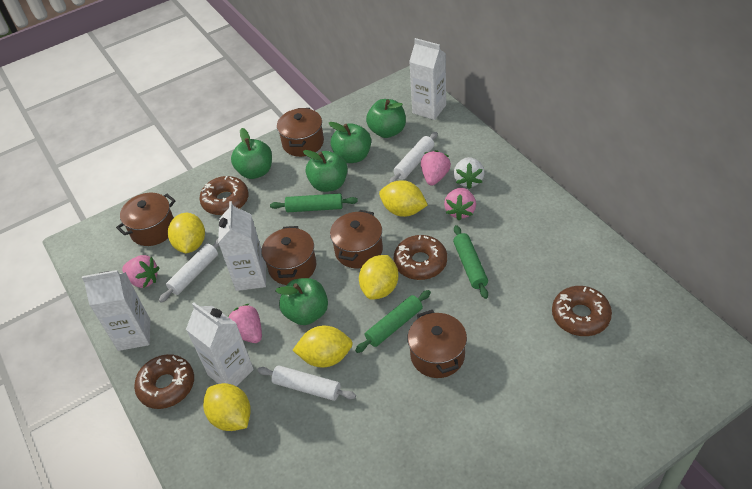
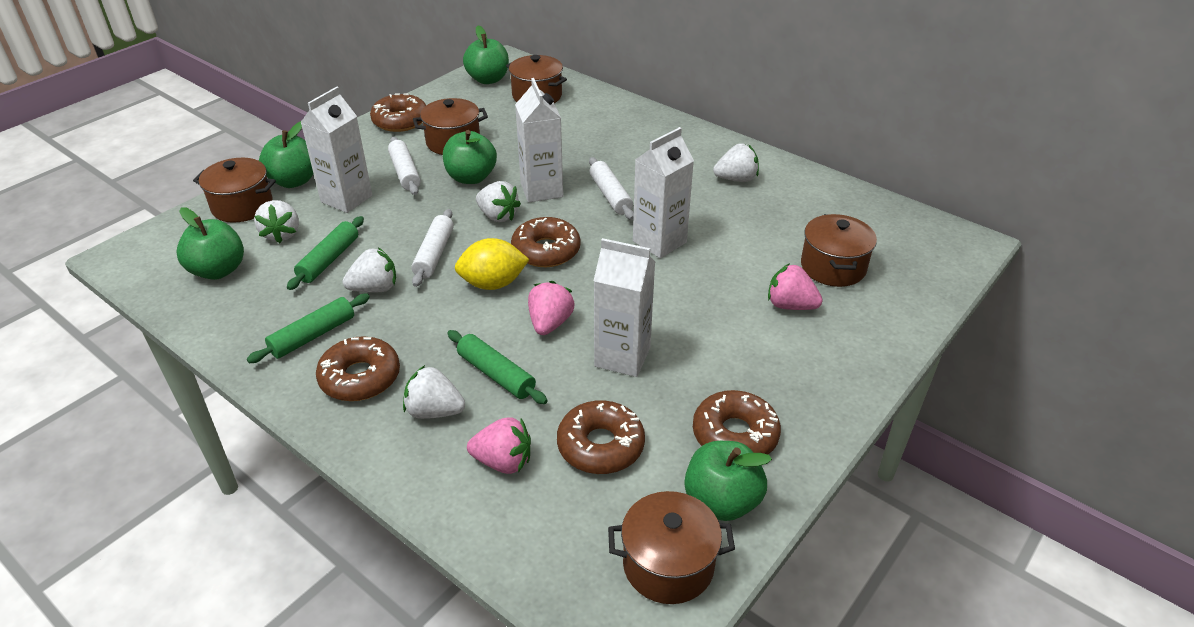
brown donut: [134,354,194,409] [199,176,249,215] [394,235,447,280] [552,286,612,336] = 4 -> [316,336,400,401] [370,93,426,132] [511,217,580,267] [557,400,645,474] [693,390,781,454] = 5
pink strawberry: [122,255,160,288] [227,303,262,343] [421,150,451,186] [444,188,476,220] = 4 -> [467,417,531,474] [528,281,575,335] [768,264,823,310] = 3
white strawberry: [454,157,485,189] = 1 -> [254,200,299,243] [343,248,396,292] [403,365,465,419] [476,181,521,222] [713,143,759,182] = 5
yellow lemon: [168,213,205,253] [203,383,251,431] [293,326,353,368] [359,255,398,300] [379,180,428,217] = 5 -> [455,238,529,290] = 1

